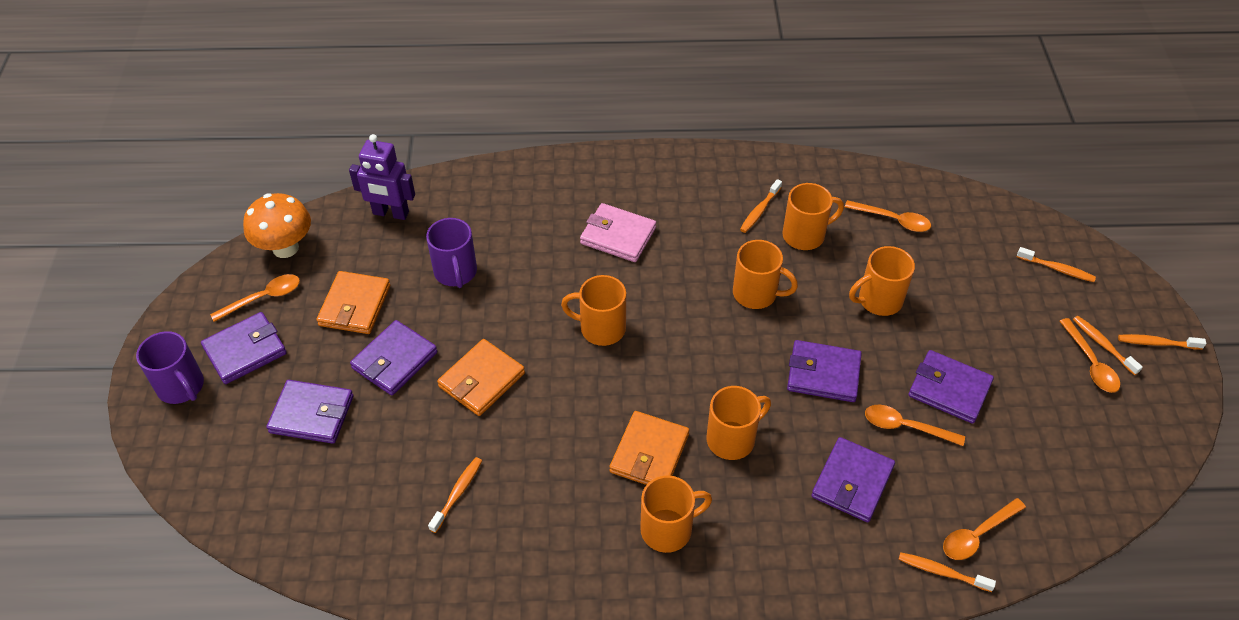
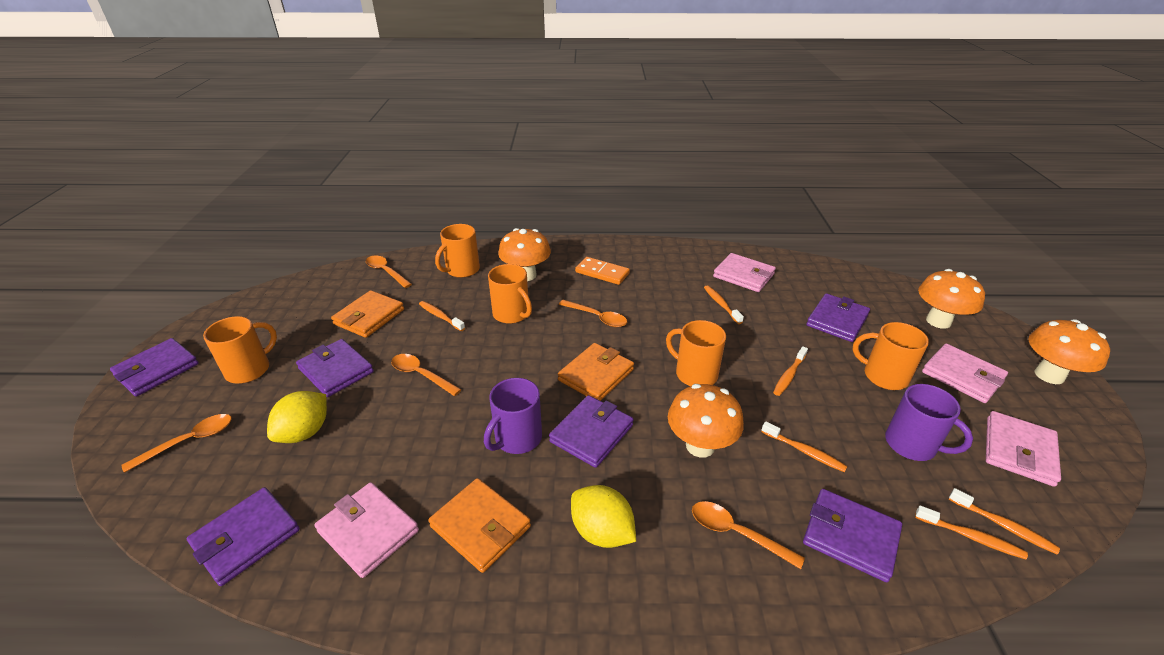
orange domino: none = 0 -> [575,257,630,285] = 1
orange mug: [561,275,626,346] [640,475,712,553] [706,386,771,460] [733,240,798,309] [782,183,844,250] [849,246,915,316] = 6 -> [203,316,277,384] [435,224,480,278] [488,264,532,324] [666,320,726,386] [853,322,929,390] = 5
orange mushroom: [243,193,311,258] = 1 -> [498,228,551,281] [668,384,744,458] [918,269,985,329] [1028,319,1110,384] = 4
pink wallet: [580,203,656,262] = 1 -> [314,482,419,578] [713,253,776,292] [922,344,1008,403] [986,411,1061,487] = 4
purple robot: [349,134,415,220] = 1 -> none = 0
yellow lemon: none = 0 -> [267,391,327,443] [571,485,636,548] = 2

